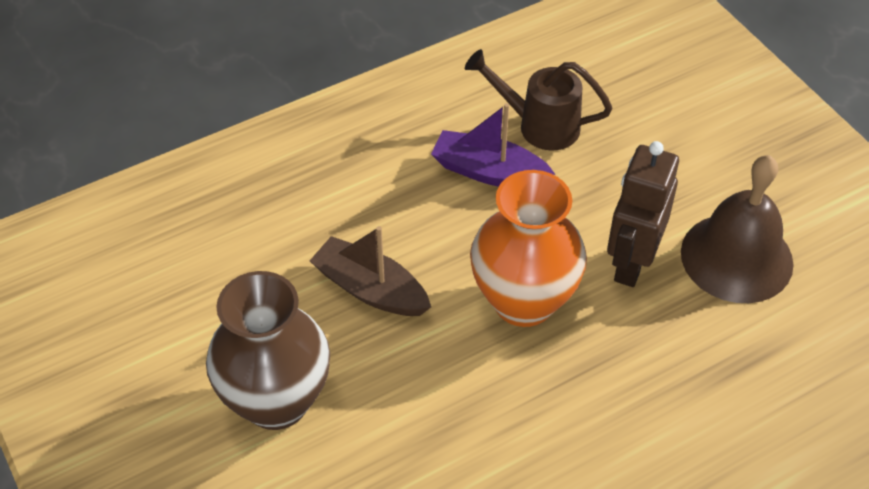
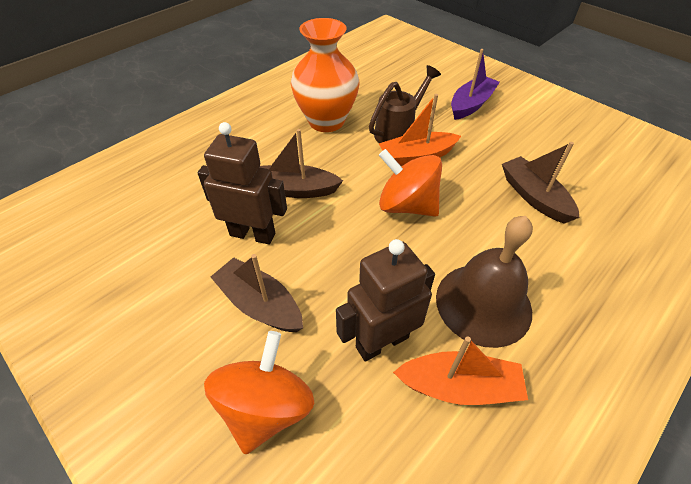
brown boat: [310,226,431,316] = 1 -> [211,254,303,332] [260,129,343,198] [502,142,580,224] = 3
brown robot: [607,141,679,287] = 1 -> [198,122,287,245] [336,239,435,362] = 2
brown vase: [206,271,330,430] = 1 -> none = 0
orange boat: none = 0 -> [379,94,461,166] [393,336,528,405] = 2
orange spinning top: none = 0 -> [204,331,315,454] [379,149,442,217] = 2

